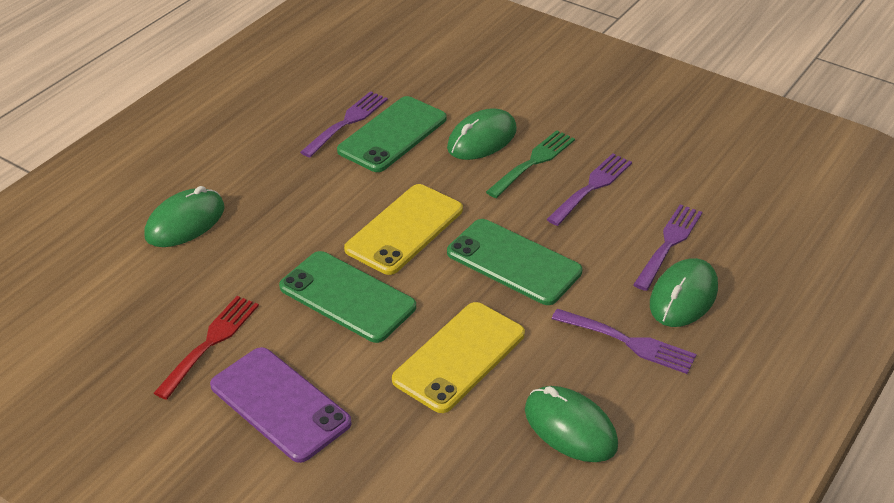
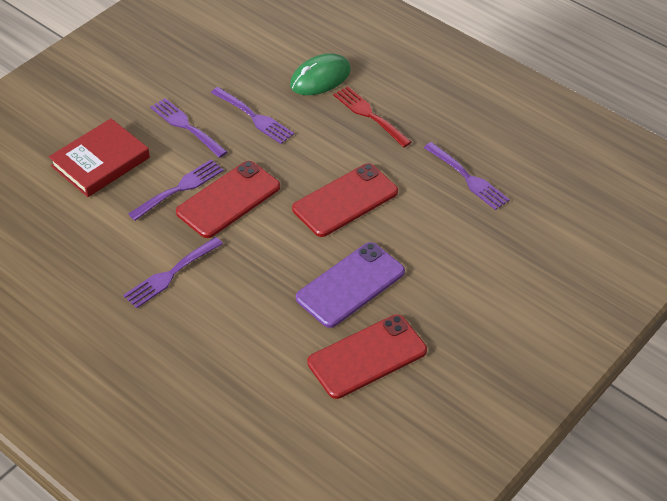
green fork: [486,130,575,198] = 1 -> none = 0
green mouse: [144,186,225,247] [447,108,517,160] [525,386,618,462] [650,258,718,327] = 4 -> [290,53,351,95] = 1
green phone: [279,251,416,343] [337,96,446,172] [447,219,582,305] = 3 -> none = 0
purple fork: [300,91,388,157] [546,153,632,226] [552,309,697,374] [633,204,702,291] = 4 -> [123,237,223,309] [128,159,224,221] [150,98,227,158] [211,87,294,144] [424,142,510,210] = 5
red book: none = 0 -> [49,118,150,197] = 1
red phone: none = 0 -> [176,161,280,238] [292,163,398,237] [307,314,427,399] = 3
yellow phone: [344,184,463,275] [392,302,525,413] = 2 -> none = 0

